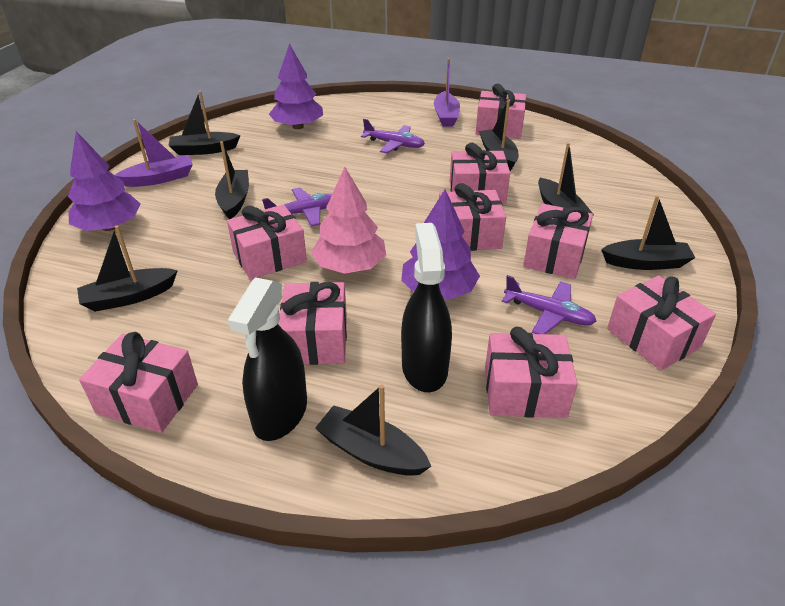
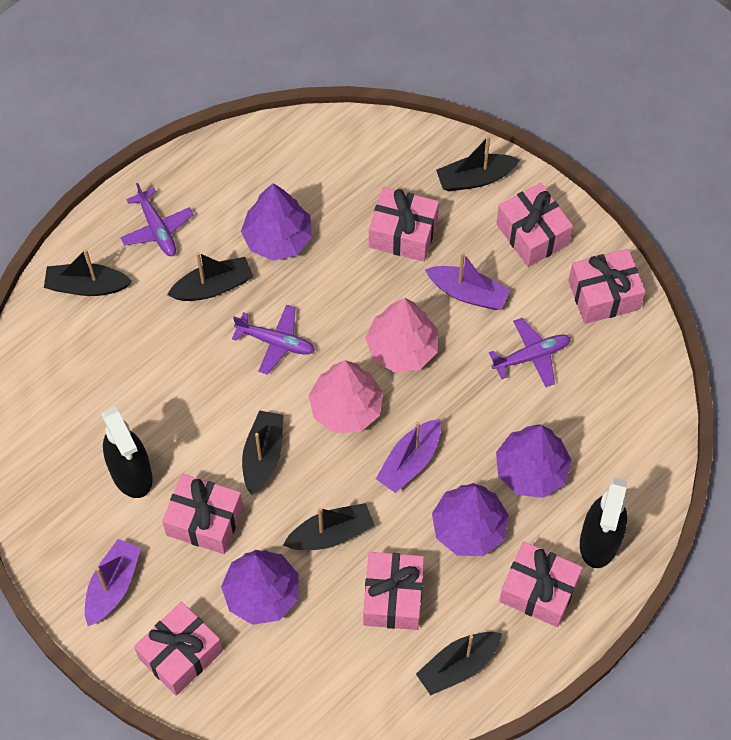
black boat: [77,225,178,312] [168,91,241,155] [215,141,249,219] [315,384,432,476] [479,99,519,171] [538,143,594,215] [601,195,696,270] = 7 -> [44,249,132,296] [167,252,253,301] [242,410,284,496] [283,503,375,550] [416,632,502,695] [436,136,520,191] = 6
pink gift: [79,332,198,433] [227,204,307,280] [279,282,347,365] [439,183,506,251] [450,143,510,204] [476,84,526,138] [485,327,578,418] [523,203,593,279] [607,276,716,371] = 9 -> [134,602,223,696] [162,474,243,554] [363,552,424,630] [369,187,439,262] [496,183,573,267] [499,542,583,627] [568,249,645,324] = 7
pink tree: [311,167,386,274] = 1 -> [308,360,383,433] [365,298,438,373] = 2
purple boat: [115,119,193,187] [434,58,460,126] = 2 -> [85,539,141,626] [376,419,441,493] [425,252,510,310] = 3
purple tree: [68,131,141,231] [269,43,323,129] [401,189,480,300] = 3 -> [221,550,299,625] [241,183,312,261] [432,483,509,556] [496,424,572,498] = 4

